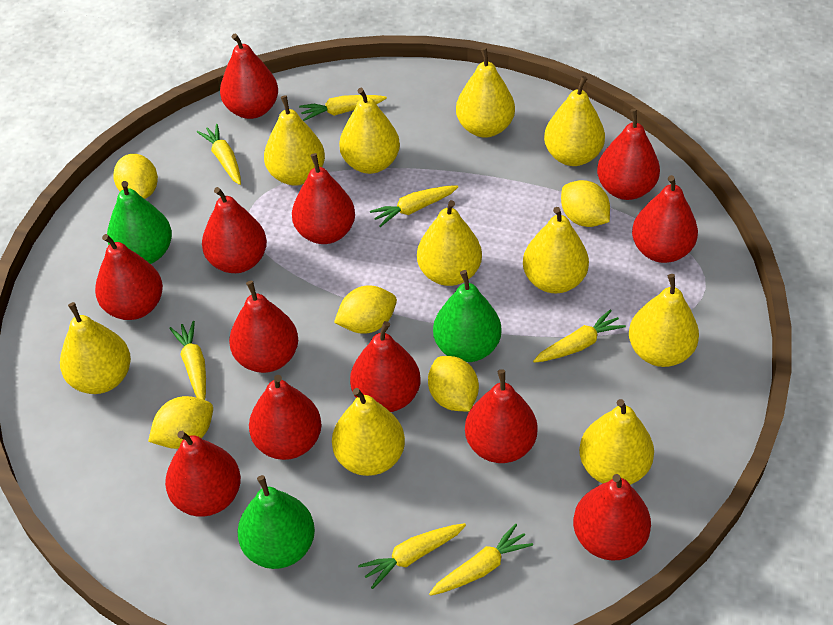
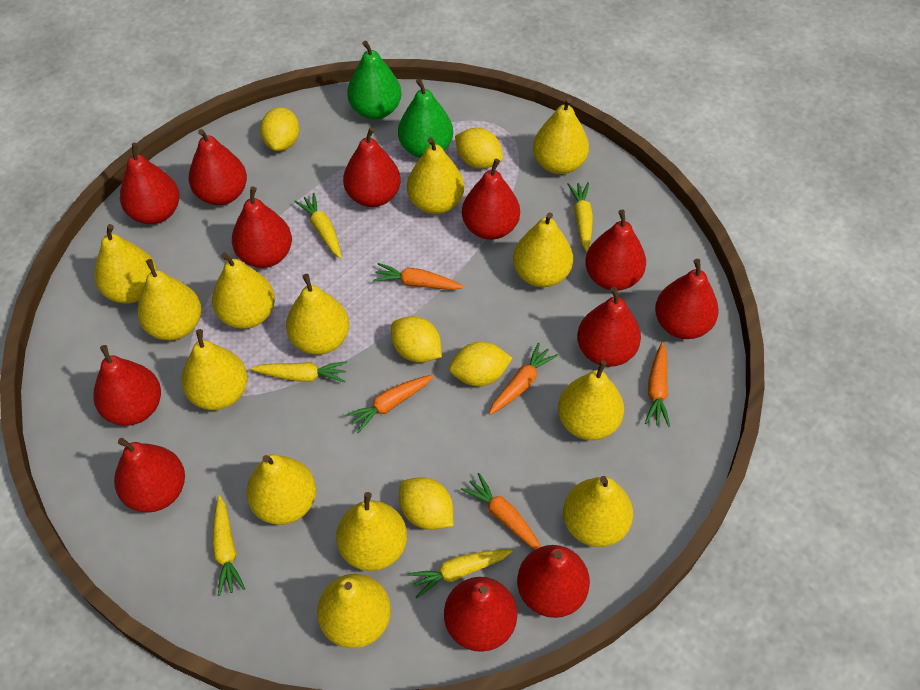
green pear: [107,181,172,264] [237,475,315,569] [433,270,501,362] = 3 -> [347,41,402,120] [398,78,453,158] = 2
orange carrot: none = 0 -> [345,375,433,433] [373,263,464,290] [461,473,541,549] [489,343,558,415] [645,342,670,427] = 5
yellow carrot: [169,321,206,400] [197,124,241,185] [299,95,387,121] [358,523,466,589] [370,185,458,227] [429,524,533,596] [533,309,626,363] = 7 -> [212,495,245,596] [251,361,347,383] [294,193,342,259] [407,550,512,598] [568,182,593,252] = 5
yellow pear: [60,302,131,394] [264,95,325,186] [332,388,405,476] [339,88,400,174] [417,200,482,286] [456,48,515,138] [523,207,589,293] [544,76,605,166] [579,399,654,485] [629,274,699,367] = 10 -> [94,224,157,303] [137,259,201,340] [181,329,248,410] [212,252,275,329] [246,454,316,525] [286,274,349,355] [317,574,391,648] [336,492,407,571] [407,137,464,214] [513,212,573,287] [533,98,589,174] [558,360,624,440] [563,476,633,547] = 13

